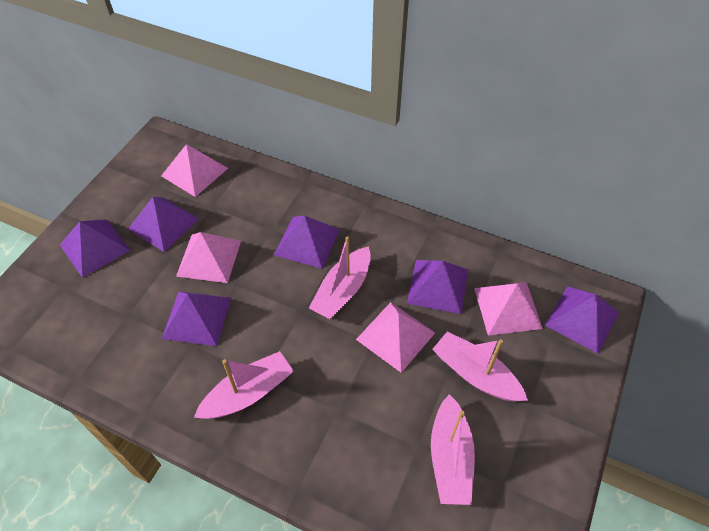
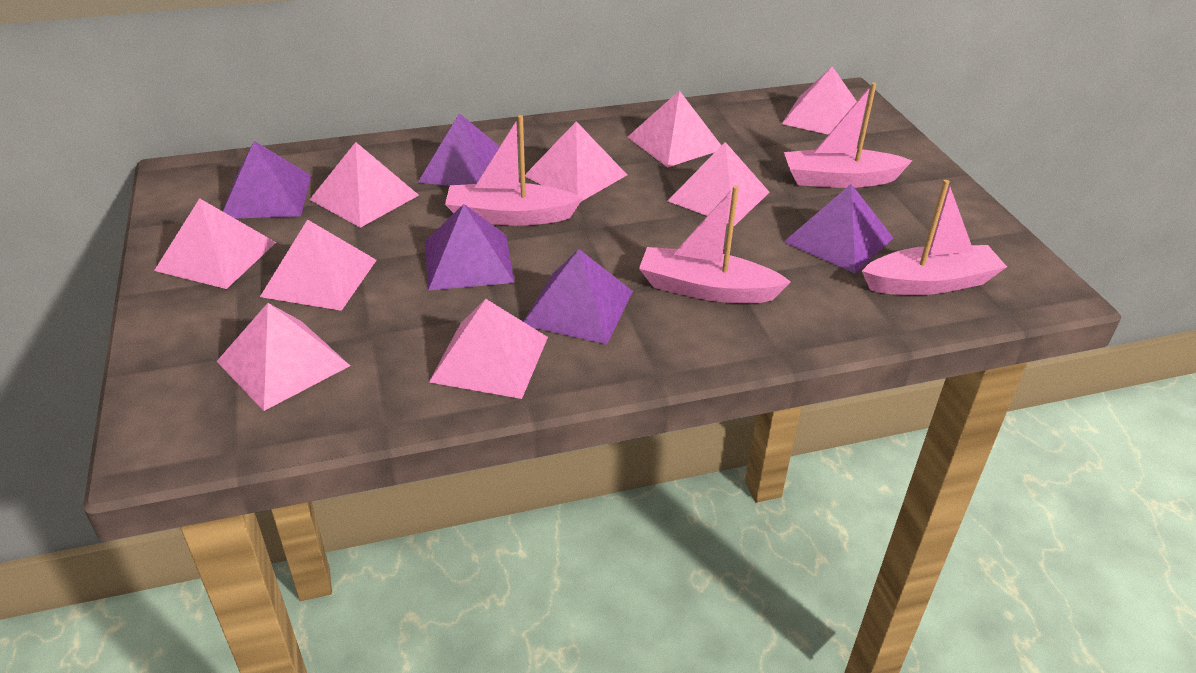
pink pyramid: [161,144,228,197] [176,232,241,283] [356,302,435,373] [474,282,543,336] = 4 -> [154,198,276,289] [216,303,350,411] [260,219,377,311] [310,142,419,228] [429,299,548,399] [525,121,627,201] [628,90,722,168] [668,142,770,226] [782,67,857,135] = 9
purple pyramid: [60,219,131,278] [128,197,199,252] [162,291,231,346] [274,215,340,269] [407,260,468,314] [545,286,619,354] = 6 -> [223,141,311,219] [418,113,500,186] [425,204,515,291] [523,249,633,344] [784,184,893,274] = 5

